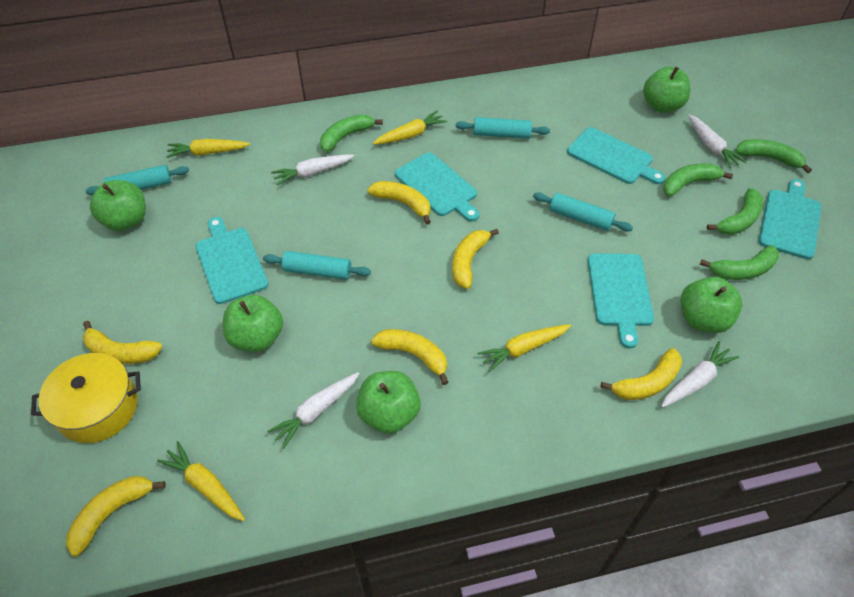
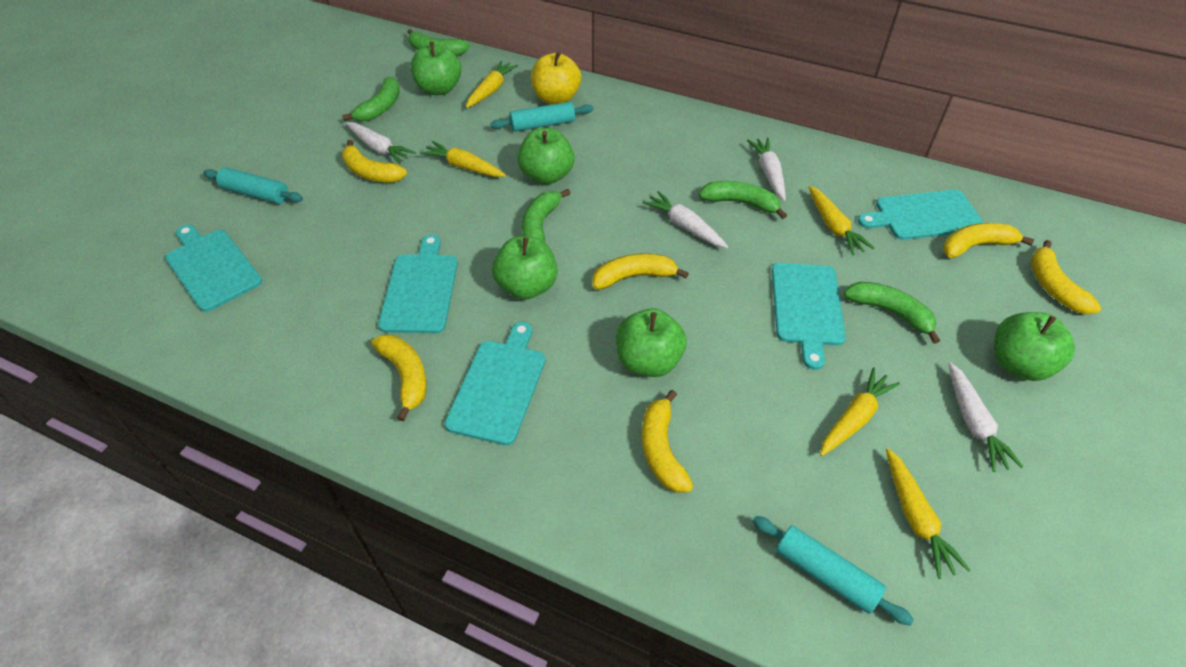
turquoise rolling pin: [85,165,189,195] [263,251,371,280] [456,117,550,139] [533,192,633,232] = 4 -> [203,167,303,204] [490,102,593,132] [753,516,914,626] = 3
yellow apple: none = 0 -> [531,52,581,104] = 1
yellow carrot: [157,441,245,521] [166,139,250,158] [373,111,447,145] [477,324,571,372] = 4 -> [420,141,506,177] [466,61,518,108] [808,186,874,255] [820,367,900,456] [886,448,971,579] = 5
yellow pot: [31,353,141,443] = 1 -> none = 0

